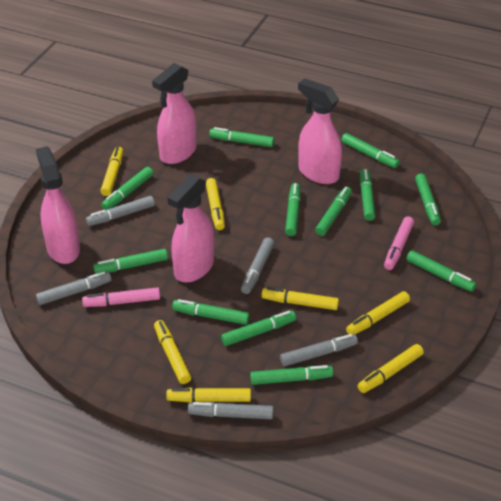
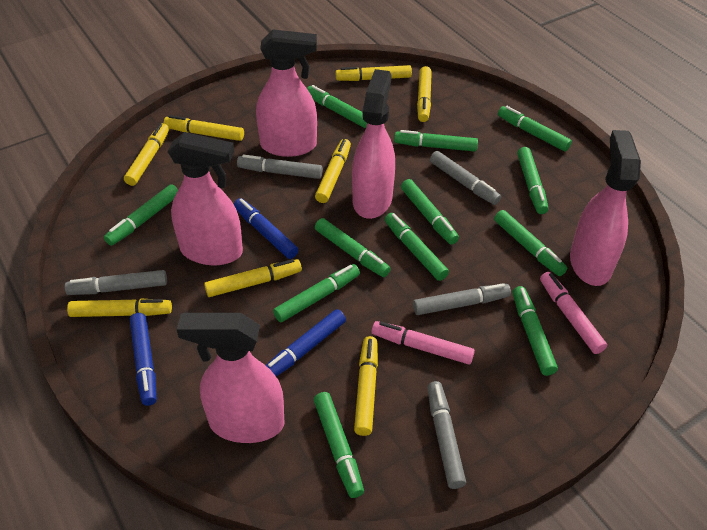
blue marker: none = 0 -> [130,313,157,406] [234,198,298,259] [266,309,346,377] = 3
pink spray bottle: [36,146,80,264] [152,63,197,164] [167,174,214,283] [298,78,342,184] = 4 -> [167,132,243,265] [177,313,285,443] [256,30,317,157] [352,69,395,219] [570,130,641,286] = 5
yellow marker: [101,147,123,196] [154,320,191,384] [166,388,251,402] [206,178,225,230] [261,287,339,310] [346,291,410,334] [357,344,424,393] = 7 -> [67,299,172,317] [124,123,169,186] [164,115,244,141] [204,259,302,297] [315,139,351,203] [336,65,412,81] [354,336,378,436] [417,66,432,122] = 8

